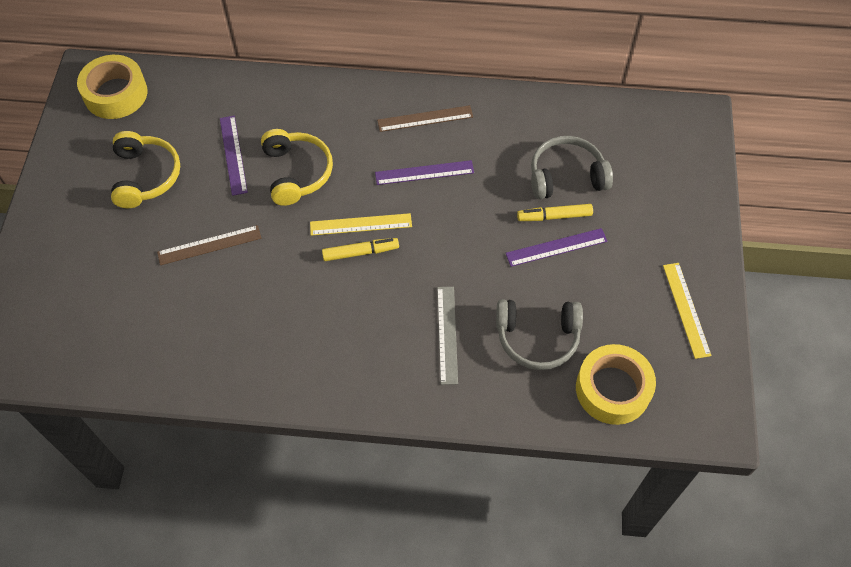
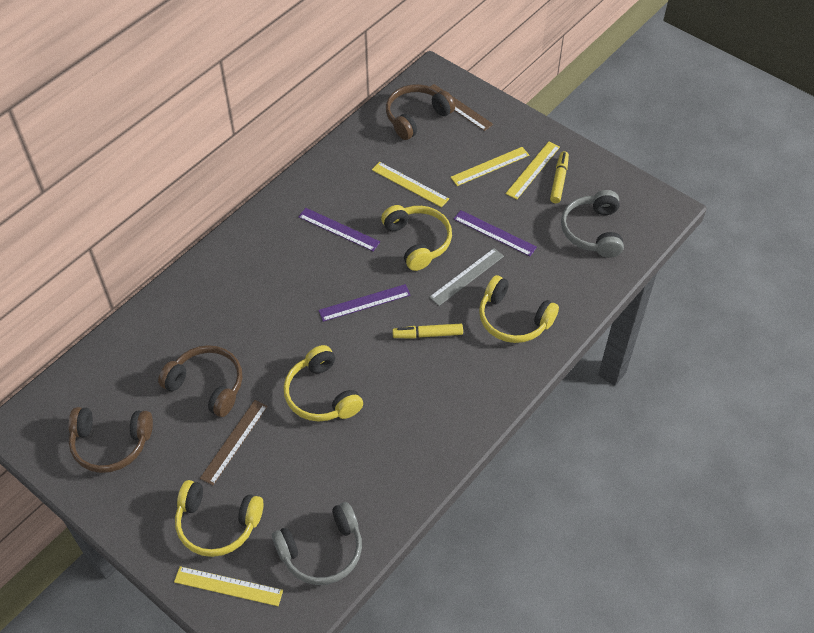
brown headphones: none = 0 -> [68,407,153,473] [158,345,242,417] [386,84,455,140] = 3
yellow headphones: [111,131,180,208] [261,129,333,206] = 2 -> [175,480,263,557] [284,345,363,422] [381,205,452,271] [479,275,559,343] = 4
yellow ruler: [310,213,412,236] [663,263,712,359] = 2 -> [174,566,283,606] [372,162,449,207] [450,147,529,186] [506,142,560,199] = 4
yellow tape: [77,55,148,119] [576,344,656,425] = 2 -> none = 0

